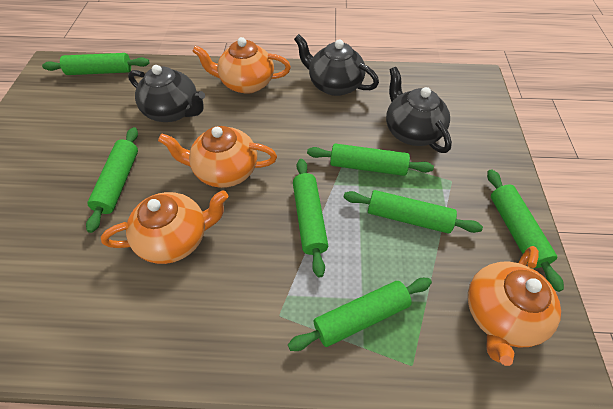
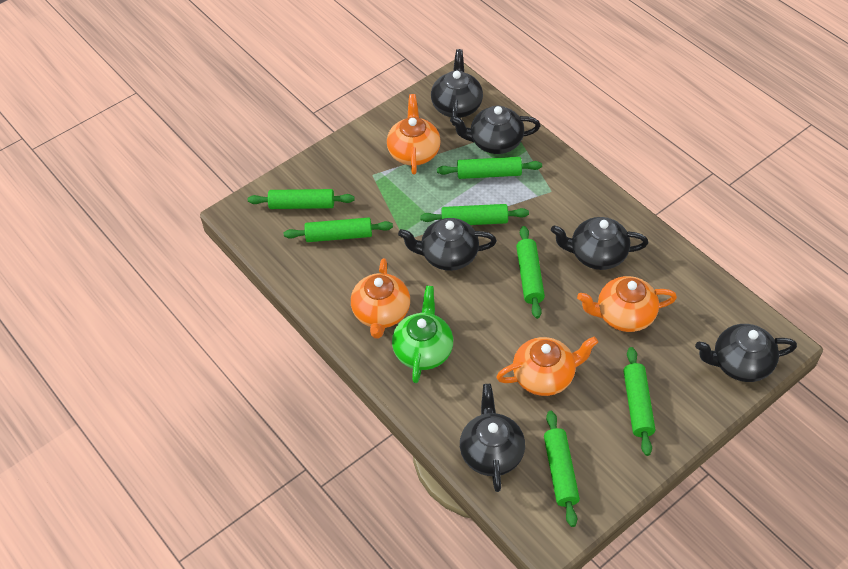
black teapot: [128,65,205,122] [294,34,379,96] [386,67,452,153] = 3 -> [398,218,497,271] [431,49,483,126] [450,106,540,154] [460,384,525,492] [551,217,648,270] [695,324,797,382] = 6
green teapot: none = 0 -> [392,285,453,383] = 1

